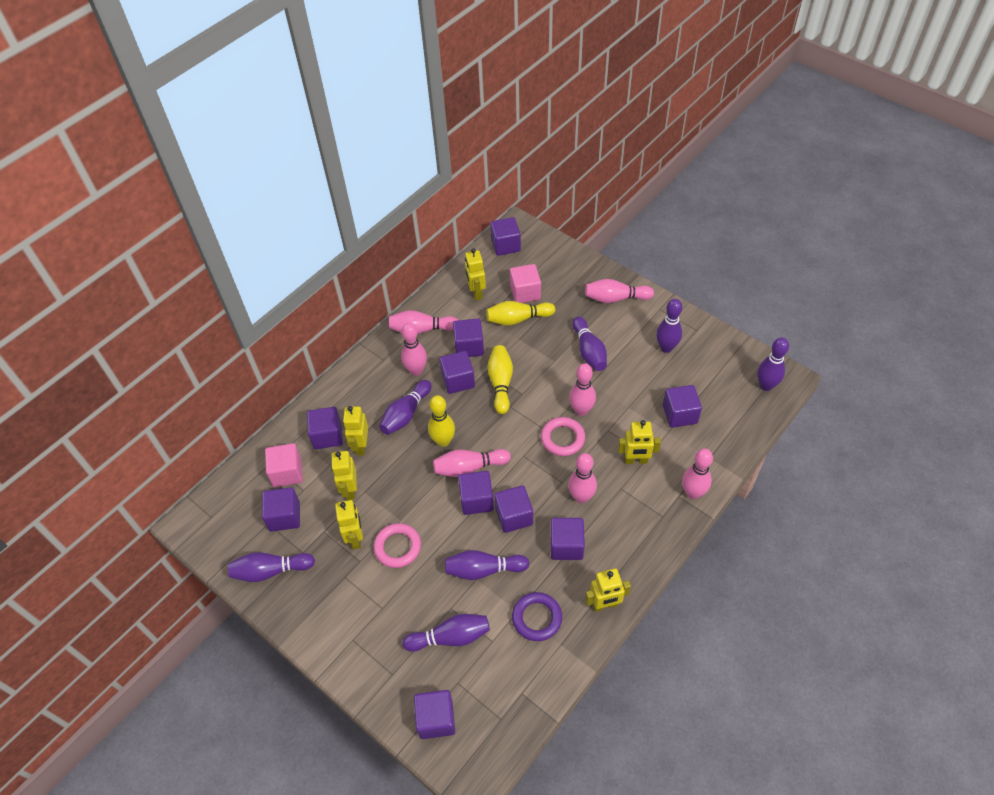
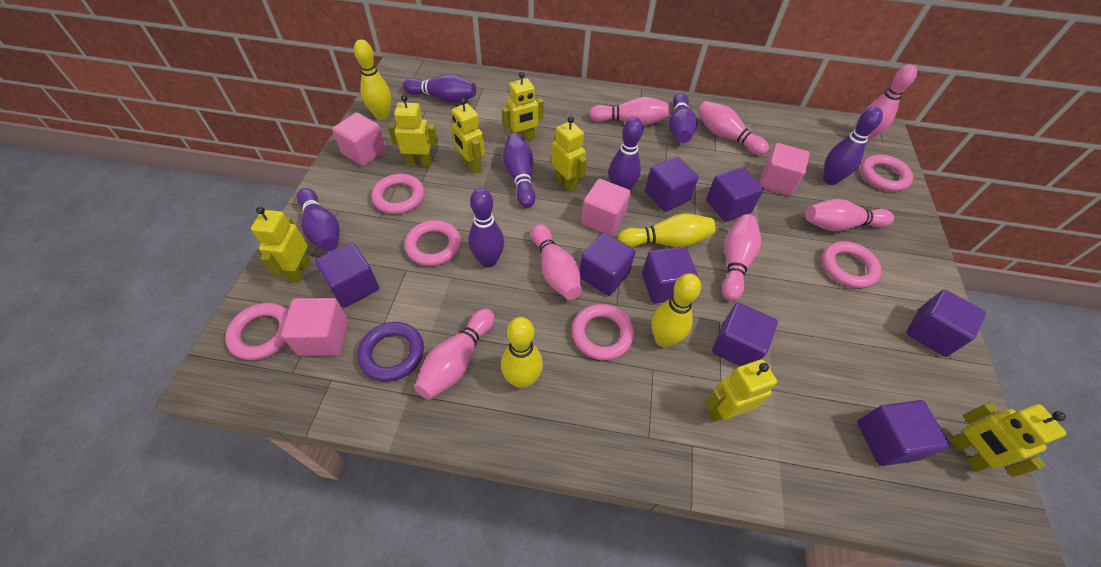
pink cube: [265,443,303,487] [510,264,541,303] = 2 -> [281,298,348,356] [332,113,386,166] [581,179,631,236] [759,143,810,196] = 4
pink ring: [373,523,421,568] [541,417,585,456] = 2 -> [225,303,289,360] [371,174,425,214] [404,220,461,266] [572,304,634,360] [822,241,881,288] [861,155,913,191] = 6
purple cube: [262,487,300,532] [307,407,343,449] [414,690,455,739] [439,351,475,394] [453,318,484,357] [458,471,494,515] [490,217,521,256] [494,485,533,533] [550,518,585,560] [663,385,702,428] = 10 -> [315,242,379,308] [580,232,635,296] [642,247,698,304] [645,157,699,212] [706,167,764,222] [712,303,778,366] [857,400,950,466] [906,289,986,357] = 8
yellow bowling pin: [428,395,455,447] [486,301,555,325] [487,345,513,414] = 3 -> [354,39,391,120] [501,317,543,389] [618,213,716,247] [651,273,701,348] = 4
yellow robot: [331,451,357,500] [335,500,363,549] [343,406,368,455] [465,248,486,300] [585,568,631,612] [618,420,661,464] = 6 -> [251,206,310,283] [388,95,438,167] [451,98,485,174] [502,72,544,141] [551,116,587,192] [705,359,777,422] [950,402,1067,477] = 7

